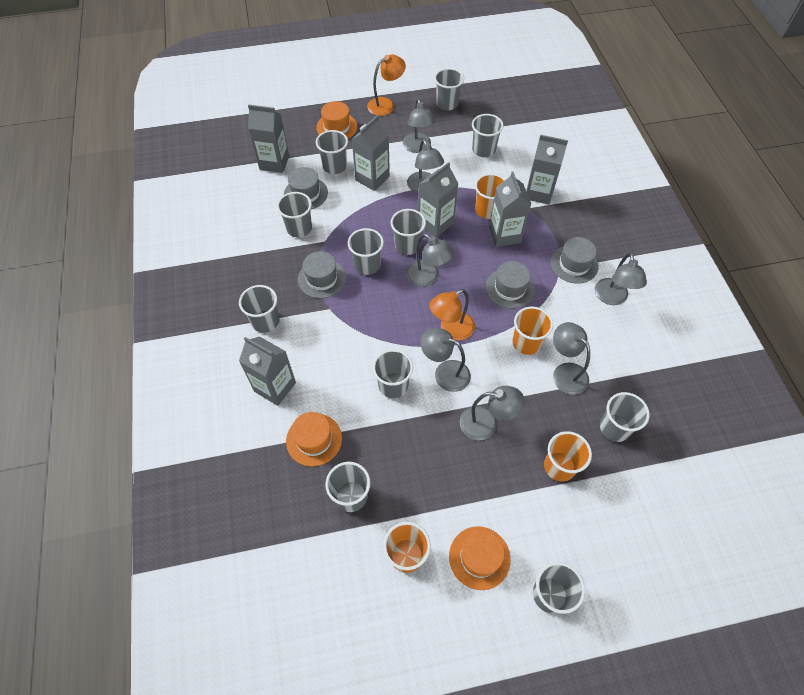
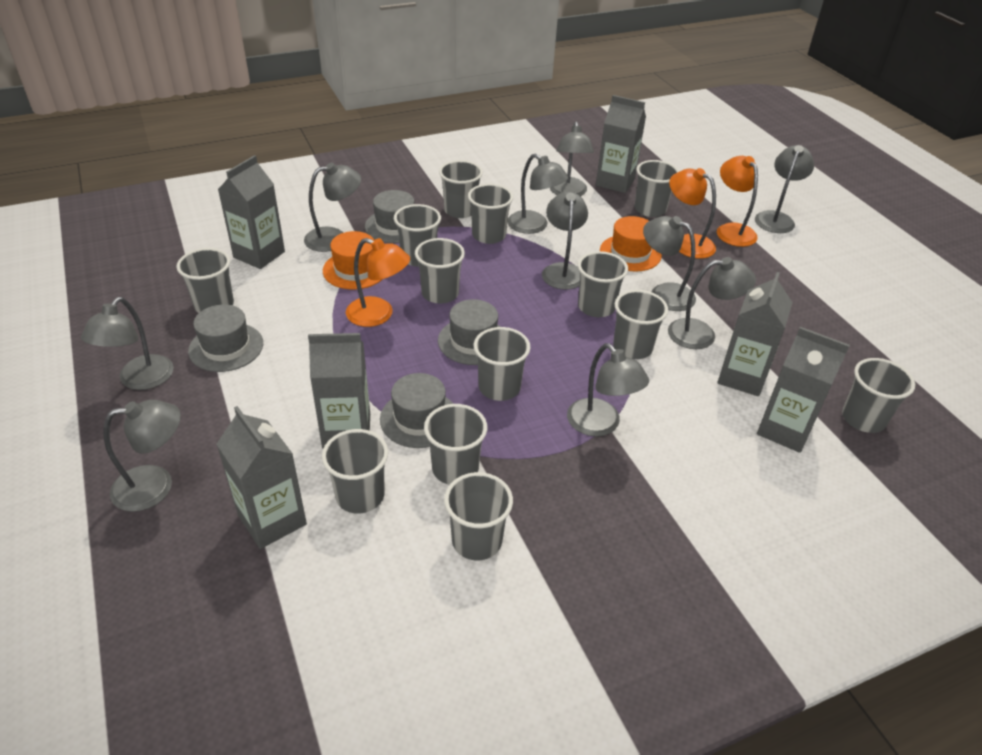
grey cup: [239,285,279,333] [277,192,312,238] [316,130,348,174] [325,462,370,512] [348,228,384,275] [373,349,413,398] [391,209,426,255] [434,68,464,110] [472,114,504,157] [533,562,585,614] [600,392,650,442] = 11 -> [176,248,234,313] [322,429,388,514] [394,204,441,267] [415,238,465,304] [424,404,487,485] [439,160,483,218] [444,472,513,560] [468,184,513,244] [474,327,531,401] [578,251,628,317] [613,290,668,359] [635,160,679,217] [842,358,915,433] = 13
grey lamp: [403,98,436,153] [406,234,454,287] [407,139,444,193] [420,328,471,392] [460,386,525,440] [553,322,590,395] [595,253,647,305] = 7 -> [81,297,174,390] [103,400,181,512] [304,163,361,252] [508,154,569,234] [542,191,588,290] [550,122,594,196] [567,343,649,437] [643,216,696,311] [668,257,756,349] [755,145,814,233] = 10
orange cup: [383,522,431,573] [475,174,506,219] [512,306,553,355] [544,431,592,482] = 4 -> none = 0
orange hat: [286,412,342,467] [316,101,357,139] [449,526,511,590] = 3 -> [323,231,383,290] [600,216,662,271] = 2
orange lamp: [367,54,406,116] [429,289,475,341] = 2 -> [346,238,410,327] [669,168,716,259] [717,156,758,247] = 3

